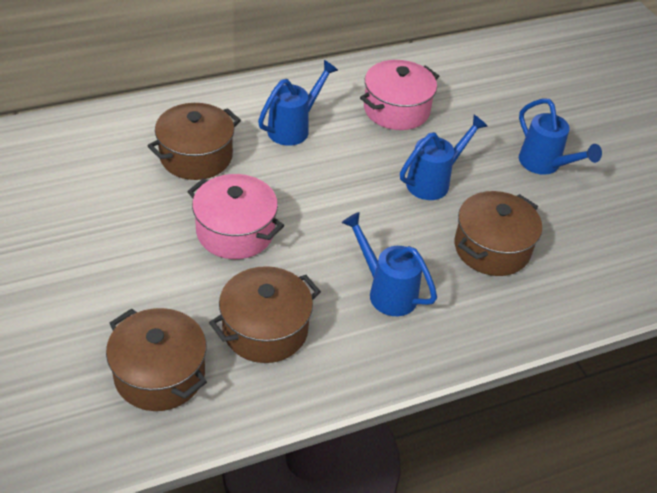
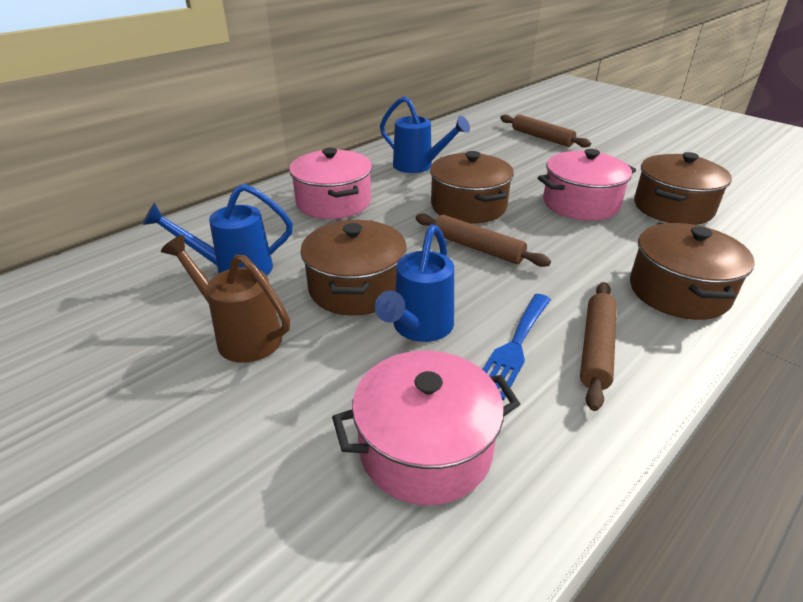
blue fork: none = 0 -> [482,294,551,400] = 1
blue watering can: [258,60,338,146] [342,212,437,316] [400,115,488,200] [519,98,602,175] = 4 -> [143,184,293,275] [375,224,454,342] [380,96,470,173] = 3
brown rolling pin: none = 0 -> [415,213,551,267] [500,115,591,148] [580,282,617,411] = 3
brown watering can: none = 0 -> [161,235,290,363] = 1
pink pot: [187,174,284,259] [360,60,439,130] = 2 -> [289,148,372,219] [332,351,520,505] [538,149,636,221] = 3

